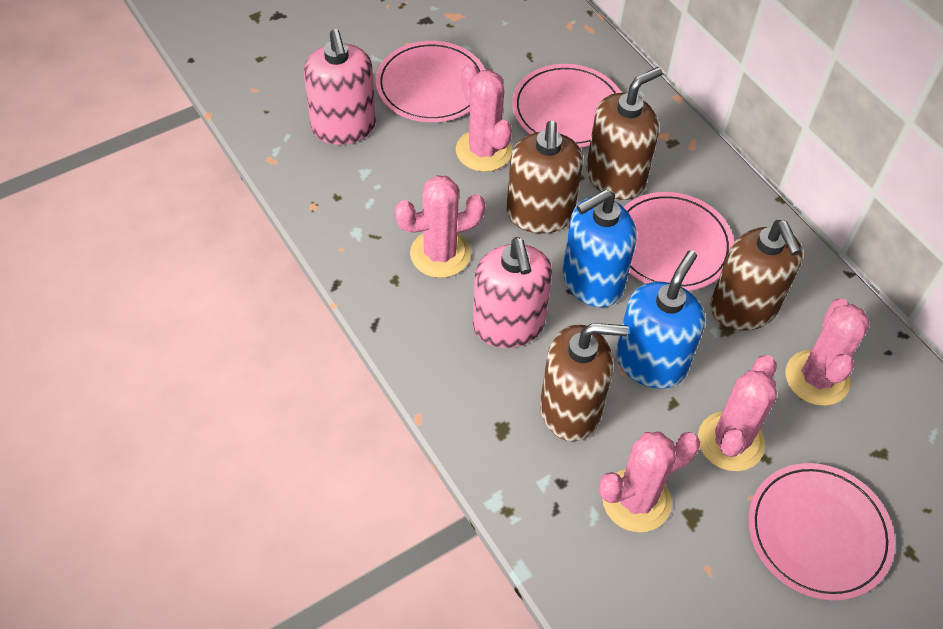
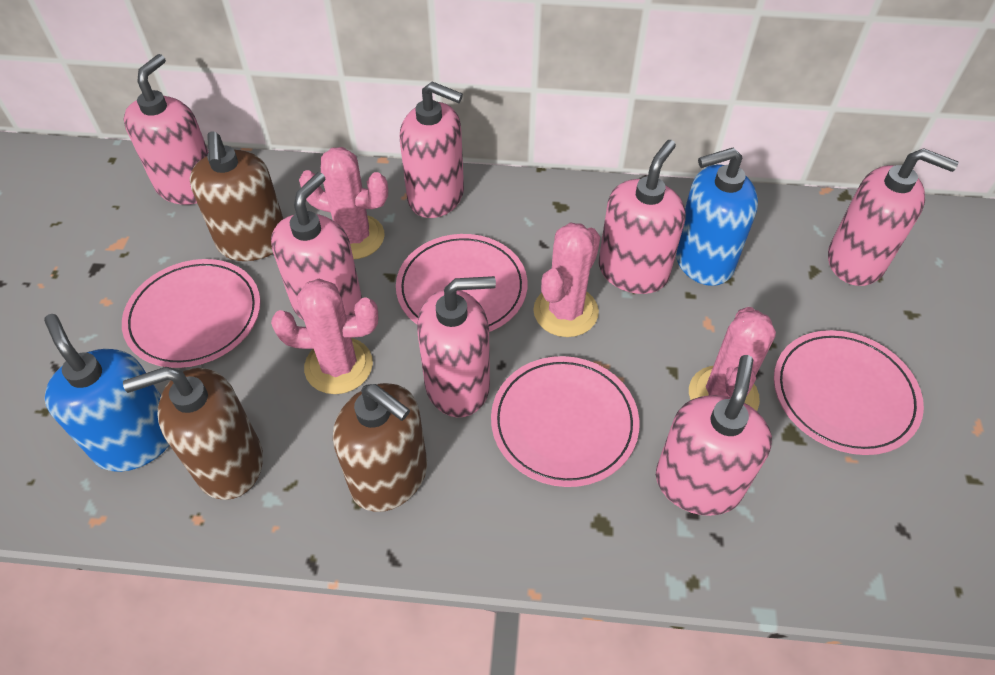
brown soap dispenser: [506,121,583,234] [540,323,629,441] [586,67,662,200] [710,220,803,331] = 4 -> [123,367,263,500] [190,131,283,261] [333,383,427,512] = 3
pink cactus: [395,175,485,278] [456,63,512,172] [599,432,700,532] [698,355,777,471] [785,298,870,406] = 5 -> [271,279,378,394] [299,147,388,259] [533,223,600,337] [689,307,776,411] = 4
pink soap dispenser: [304,29,376,145] [473,237,552,348] = 2 -> [124,54,209,205] [271,172,362,320] [400,82,464,218] [417,276,496,417] [599,140,686,294] [656,355,772,516] [828,148,959,286] = 7

